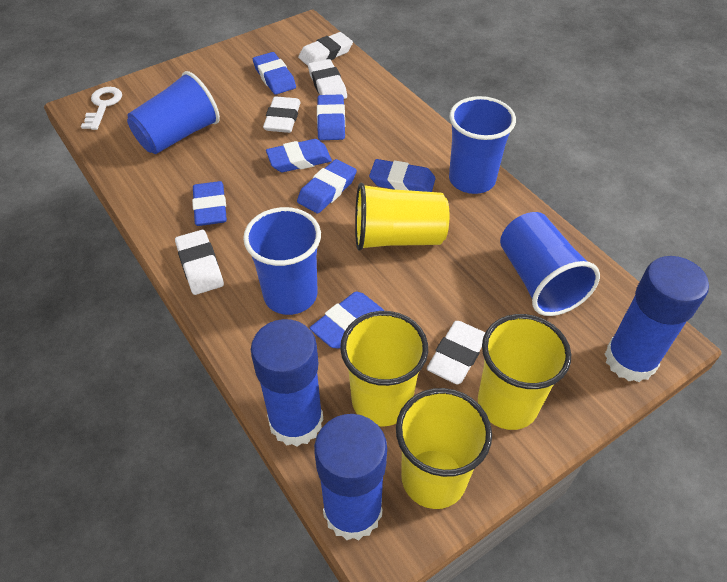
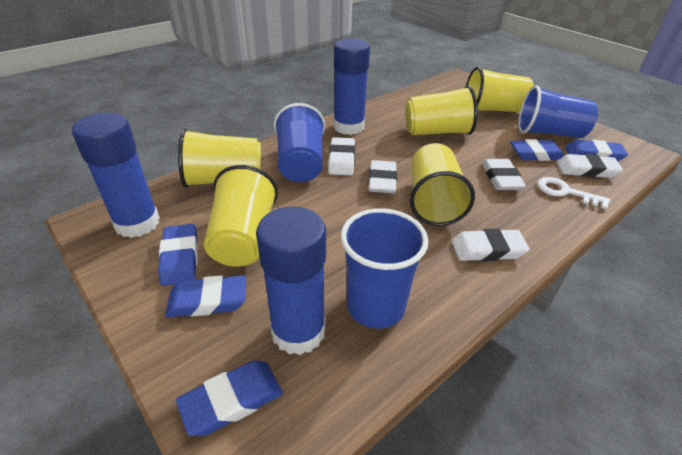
blue cup: [127,71,220,154] [243,207,321,315] [449,96,516,194] [500,212,600,316] = 4 -> [274,103,325,182] [341,208,428,328] [518,85,598,138] = 3
blue eraser: [192,181,227,226] [253,52,296,95] [266,139,332,172] [297,159,357,213] [310,292,384,349] [317,94,345,140] [369,159,436,192] = 7 -> [158,224,198,286] [165,275,246,317] [176,360,283,436] [510,139,564,161] [565,140,628,161] = 5
yellow cup: [340,311,428,427] [355,183,449,251] [396,388,492,509] [478,314,571,430] = 4 -> [178,129,261,187] [204,165,278,267] [405,86,478,135] [410,143,475,226] [466,66,534,112] = 5

